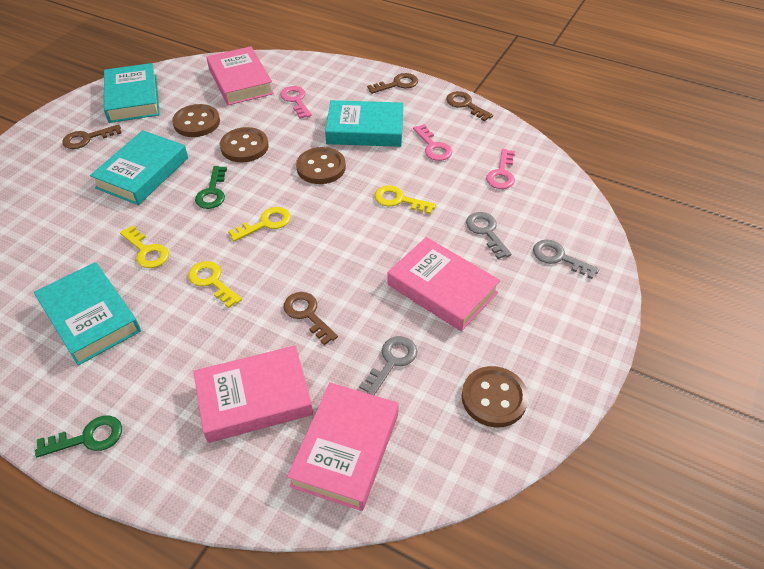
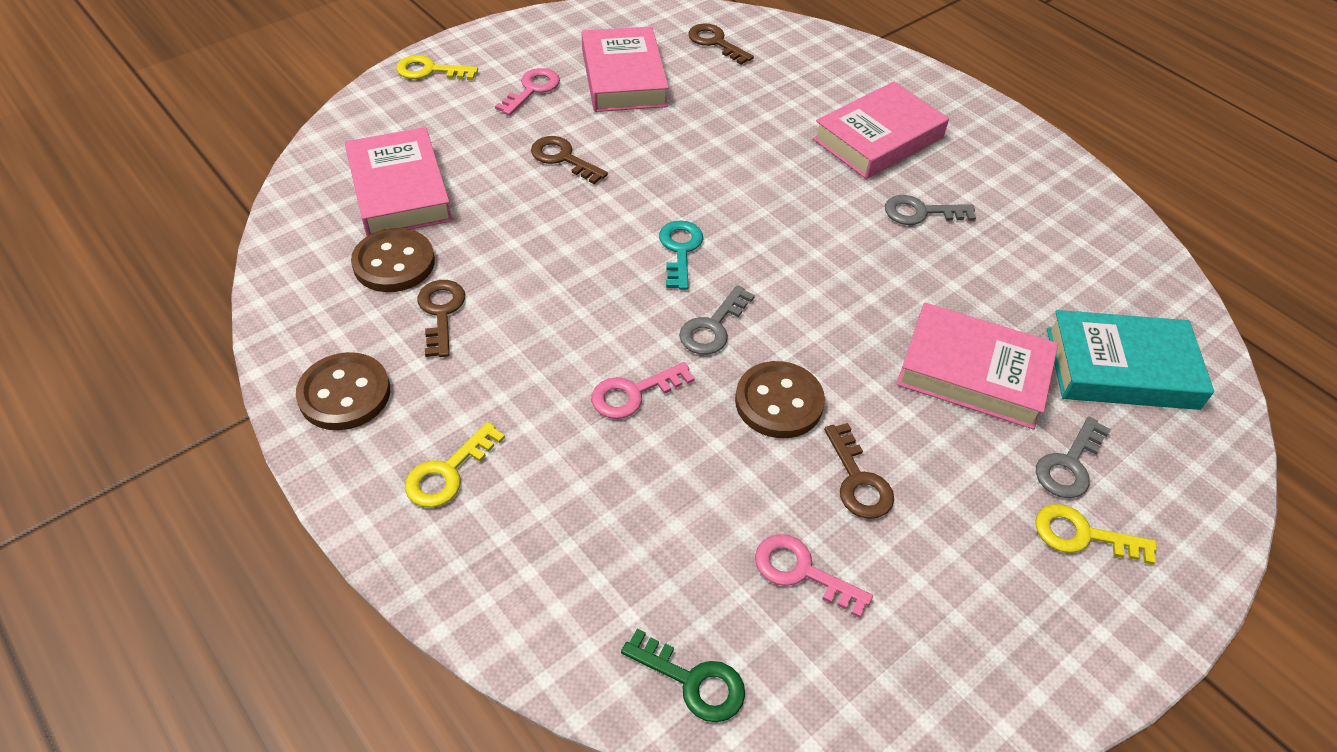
brown button: [172,104,220,137] [220,127,269,162] [296,147,346,184] [462,366,528,427] = 4 -> [296,352,390,430] [351,228,435,292] [735,361,825,438] = 3
green key: [35,416,122,457] [195,166,227,209] = 2 -> [621,629,745,722] = 1
turquoise book: [34,262,141,366] [90,130,188,205] [104,63,160,123] [325,100,404,147] = 4 -> [1047,310,1214,410] = 1
turquoise key: none = 0 -> [659,220,703,290] = 1
yellow key: [120,225,169,268] [188,261,242,308] [228,207,291,241] [375,185,436,214] = 4 -> [396,55,478,80] [405,422,505,508] [1035,504,1157,565] = 3

